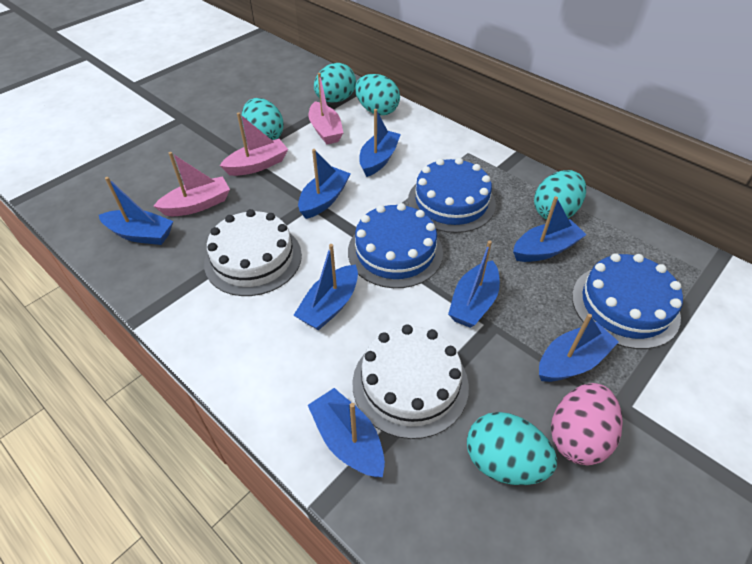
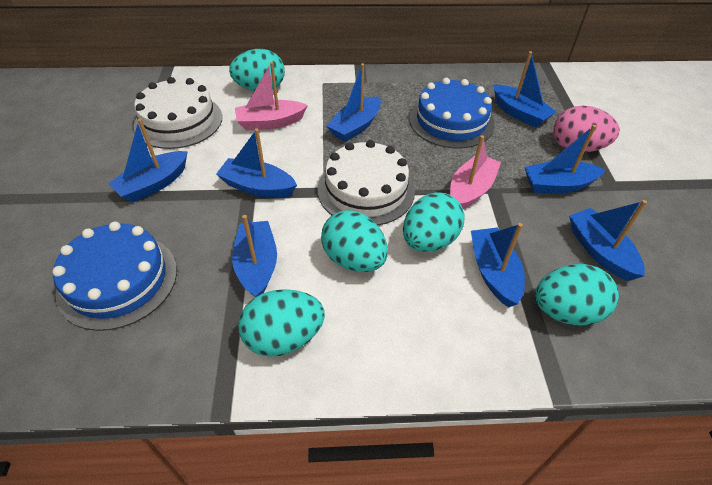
blue cake: [348,203,443,288] [408,158,496,233] [572,253,683,349] = 3 -> [52,222,177,331] [409,78,494,149] = 2
pink boat: [154,152,230,216] [220,113,288,176] [309,73,343,144] = 3 -> [235,62,308,130] [450,135,501,209] = 2

